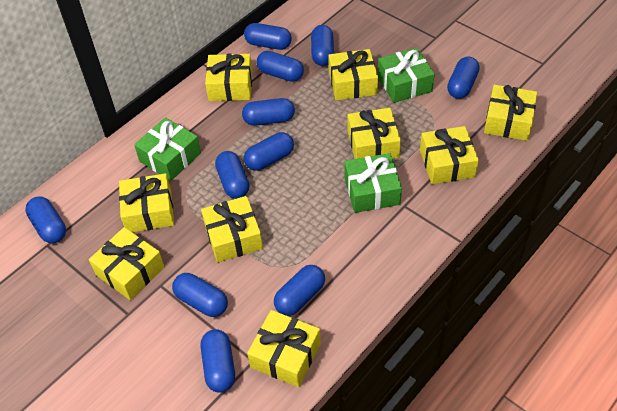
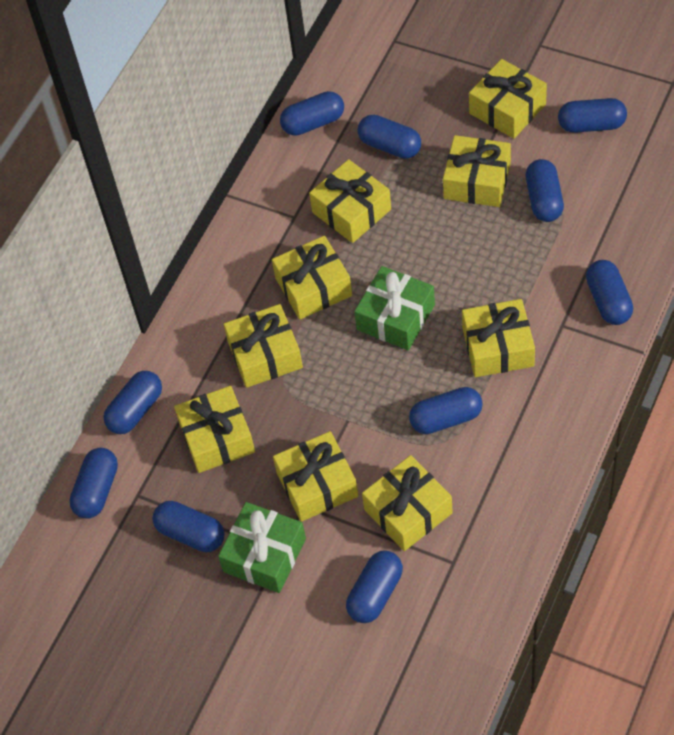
blue capsule: [25,196,66,243] [172,273,228,317] [201,329,235,393] [215,151,249,199] [242,98,295,126] [244,23,292,50] [244,132,294,171] [256,51,304,82] [274,265,325,316] [311,25,334,66] [447,56,480,99] = 11 -> [69,448,118,518] [103,371,162,434] [152,501,225,552] [280,91,344,136] [346,550,403,623] [358,115,421,159] [409,387,483,434] [526,159,564,222] [558,98,627,133] [586,260,633,325] = 10
green gift: [134,117,201,181] [344,153,402,213] [378,48,435,103] = 3 -> [218,502,306,593] [354,266,435,350] = 2

